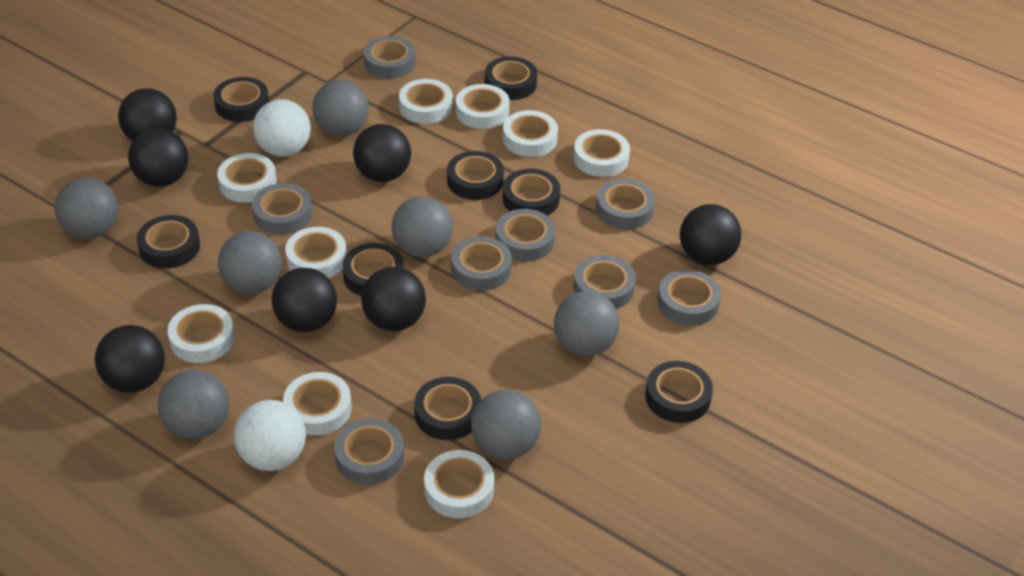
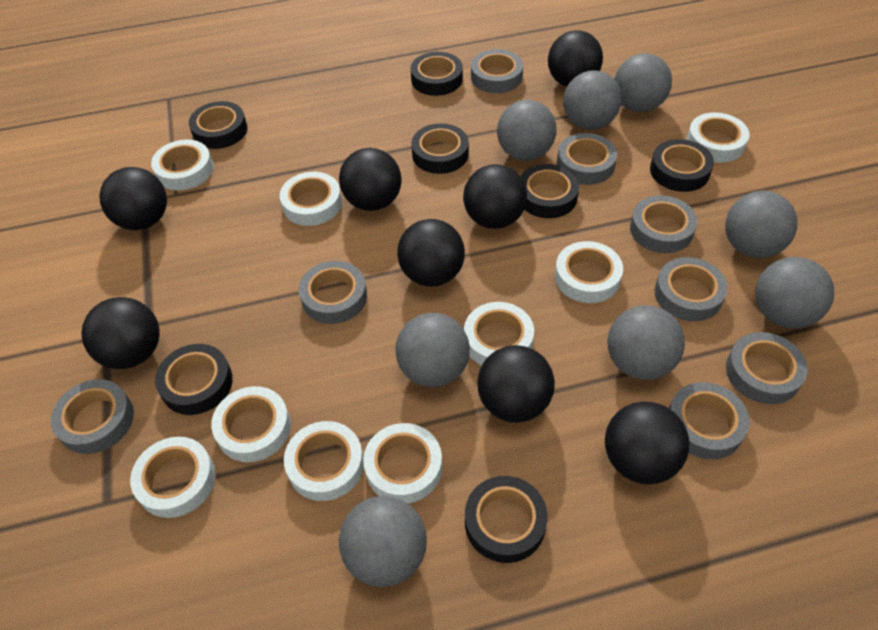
black ball: [95,325,165,393] [118,88,177,141] [128,128,188,187] [272,268,337,332] [353,124,411,182] [361,267,426,331] [680,204,741,265] = 7 -> [82,297,160,369] [99,167,167,230] [339,148,402,211] [397,219,465,287] [463,164,527,229] [477,345,555,423] [548,30,603,87] [605,402,689,484] = 8
black tape: [137,215,200,268] [213,77,269,122] [342,243,404,296] [414,377,481,440] [447,151,504,200] [485,57,537,100] [503,169,560,216] [645,361,713,423] = 8 -> [155,344,233,415] [189,101,247,149] [411,52,463,96] [411,123,469,174] [465,476,548,563] [521,164,579,218] [650,139,714,192] = 7
grey ball: [55,178,119,239] [158,369,229,439] [218,231,282,294] [312,80,369,136] [392,196,453,257] [471,389,541,460] [554,291,619,356] = 7 -> [339,496,427,587] [395,313,470,387] [497,100,556,161] [563,70,622,130] [608,305,685,380] [614,53,672,112] [725,191,798,258] [755,257,834,329] = 8
white ball: [234,400,306,471] [253,99,311,157] = 2 -> none = 0

